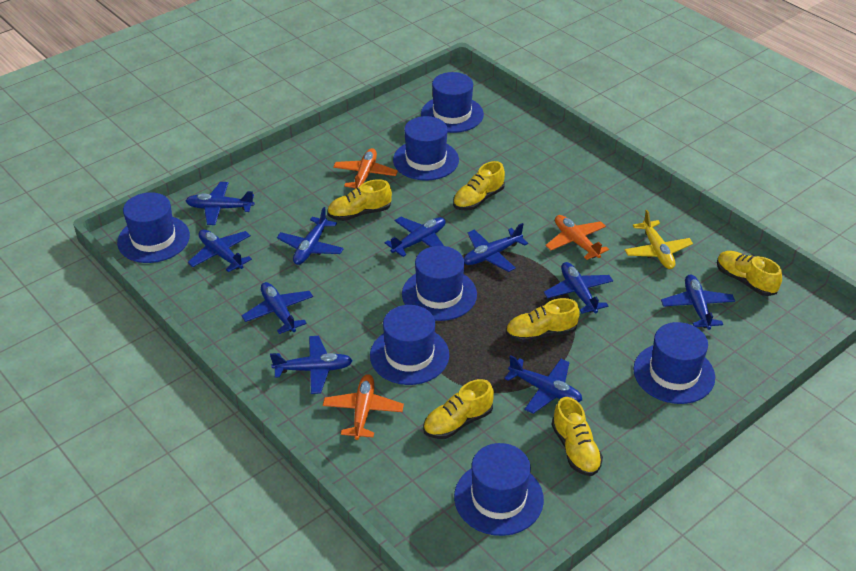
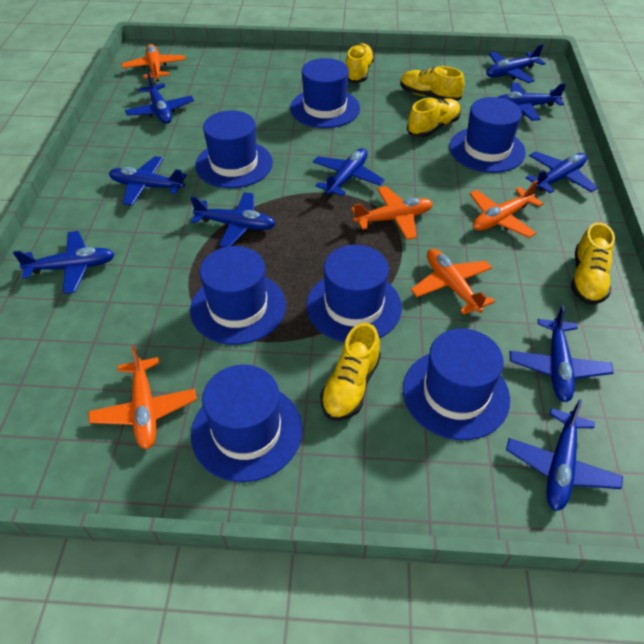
orange plane: [323,374,404,440] [333,148,398,189] [546,215,609,260] = 3 -> [88,345,197,449] [122,44,186,81] [351,186,433,240] [411,249,495,315] [470,180,544,238] = 5
yellow plane: [625,210,693,269] = 1 -> none = 0
yellow shoe: [327,179,392,221] [423,379,494,439] [453,161,505,211] [506,298,580,342] [552,397,603,476] [717,251,782,296] = 6 -> [320,323,381,421] [346,43,374,83] [400,66,464,101] [407,98,461,137] [571,222,615,305] = 5

